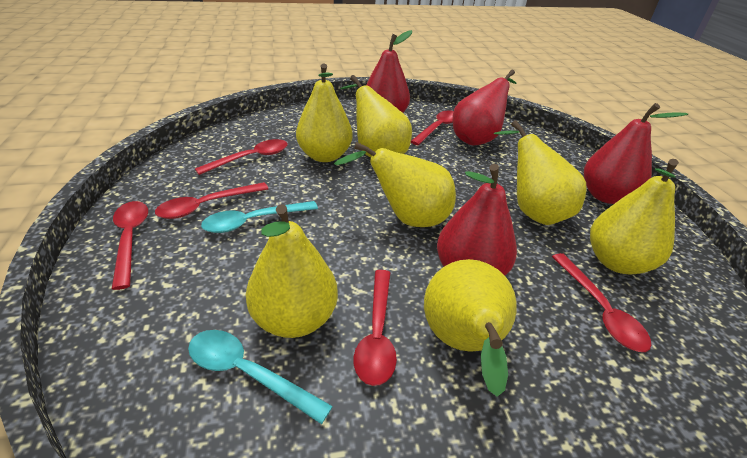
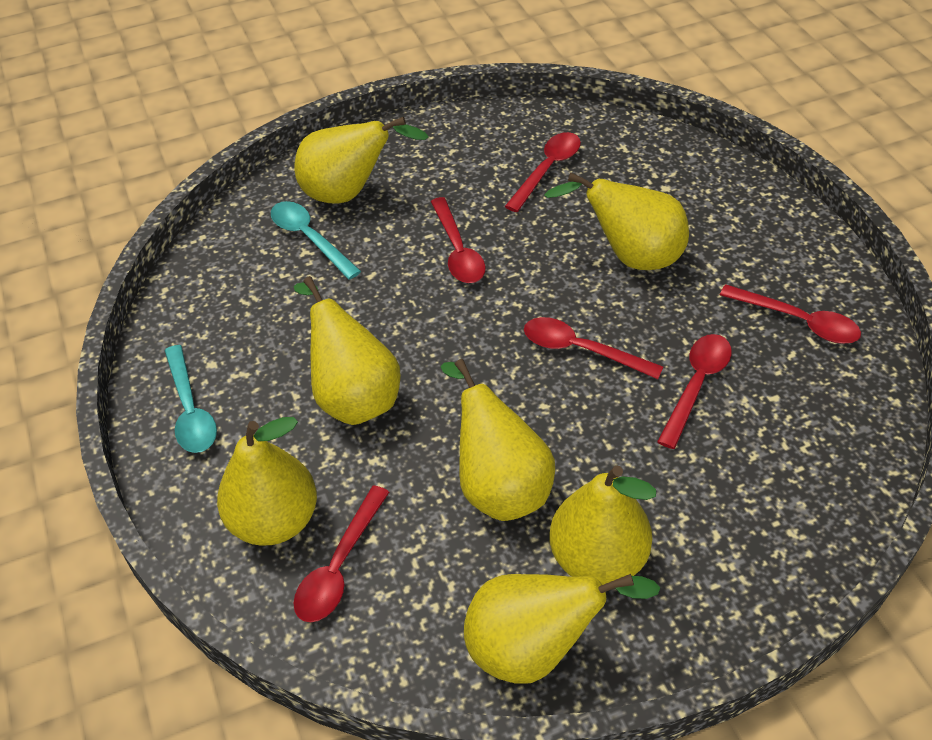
red pear: [366,30,412,113] [437,164,517,275] [453,70,516,145] [584,103,688,204] = 4 -> none = 0

